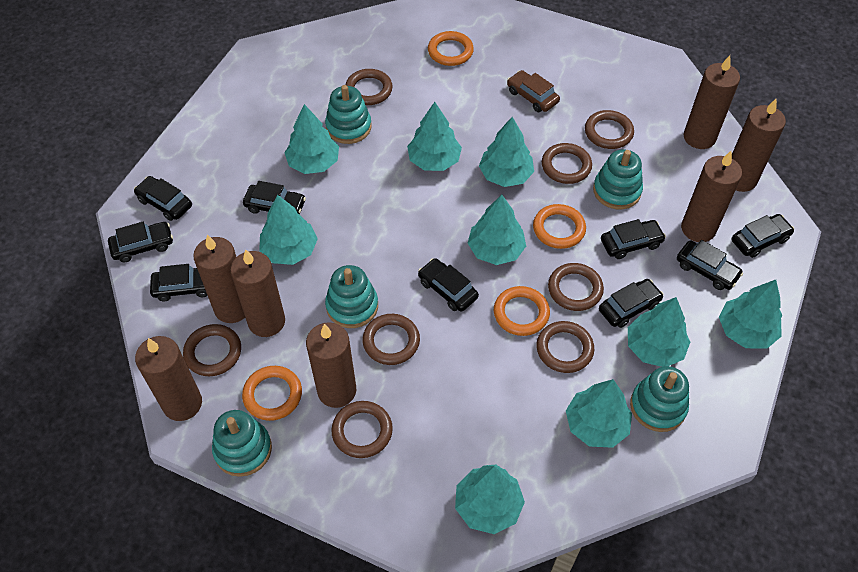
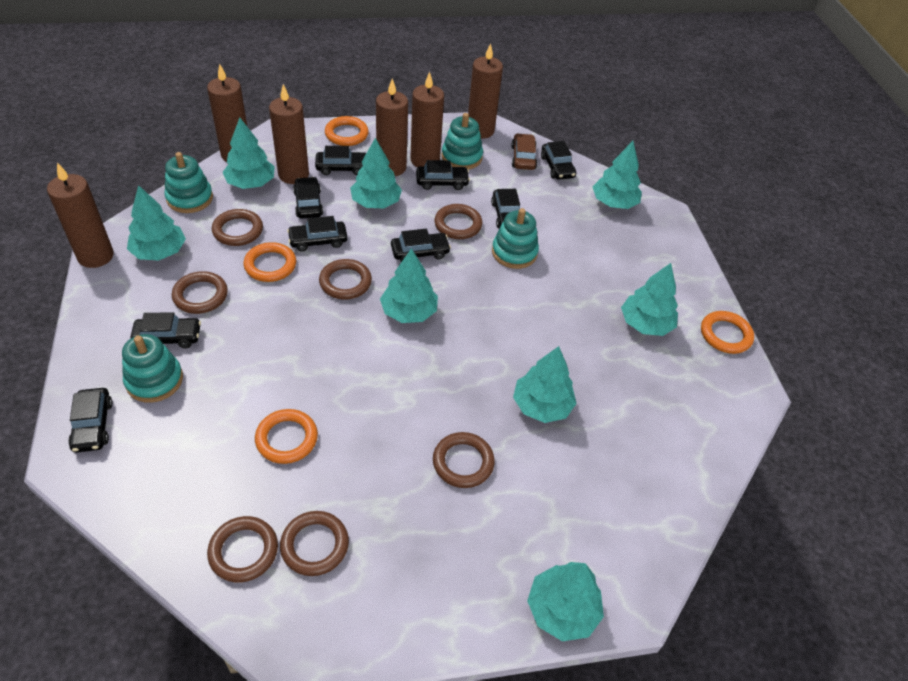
brown candle: [135,336,202,421] [193,235,245,323] [230,249,285,337] [306,322,356,408] [681,151,742,242] [684,55,740,149] [732,98,786,192] = 7 -> [47,163,114,268] [207,64,247,162] [269,84,309,184] [376,79,408,176] [410,72,444,167] [468,43,503,139] = 6
brown ring: [183,324,241,376] [331,401,393,458] [346,69,393,105] [363,314,420,365] [537,321,594,373] [542,143,592,184] [548,263,604,311] [585,110,634,149] = 8 -> [172,271,228,314] [207,516,278,582] [212,209,263,246] [280,511,349,576] [319,259,372,299] [433,432,495,488] [434,204,482,239] = 7
turquoise stacking toy: [212,410,272,477] [325,85,372,144] [325,265,378,328] [593,149,643,209] [630,366,689,432] = 5 -> [122,334,183,403] [165,152,213,213] [441,113,483,169] [492,208,539,269] = 4
turquoise tree: [259,195,318,265] [284,104,339,174] [407,102,462,171] [455,465,525,534] [468,195,526,265] [479,117,534,187] [566,379,632,448] [628,297,690,367] [719,280,782,349] = 9 -> [127,185,186,260] [223,118,275,189] [350,138,402,208] [380,248,438,323] [513,346,577,423] [527,562,604,641] [593,141,642,209] [621,263,678,336] = 8

